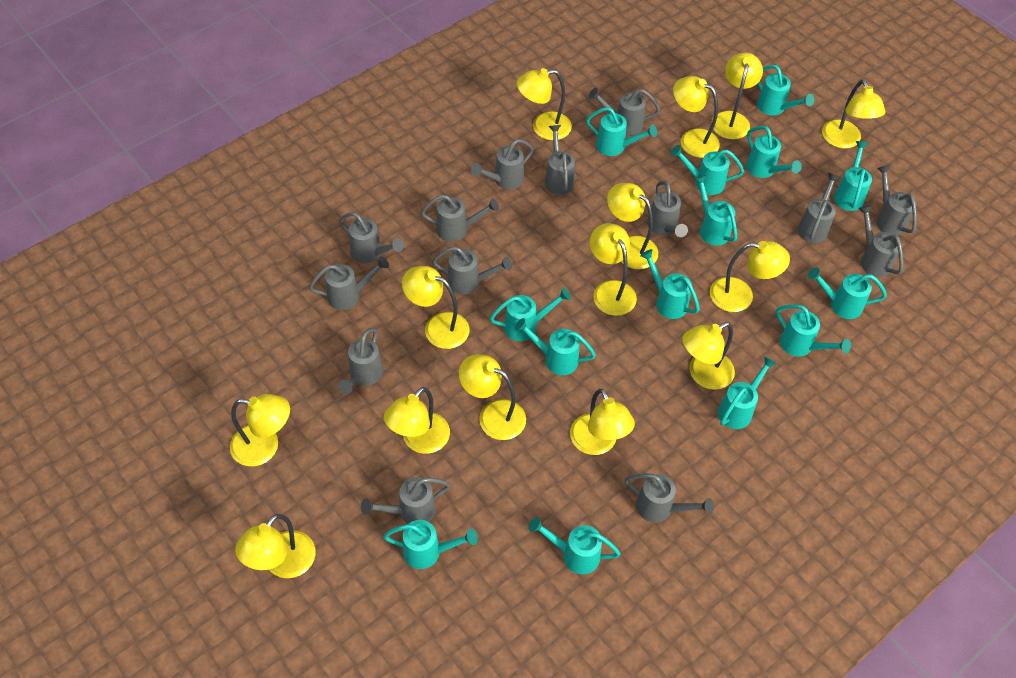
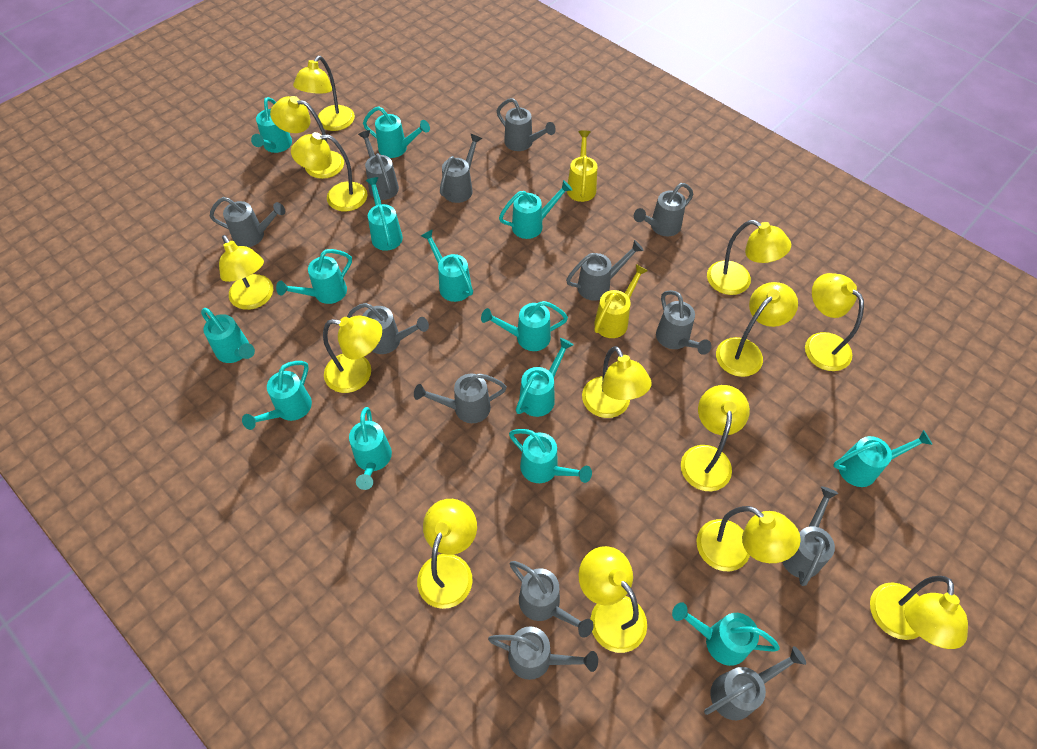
grey watering can: [309,256,389,310] [338,328,383,394] [339,212,404,263] [361,477,450,524] [421,194,499,242] [432,246,512,294] [471,139,534,189] [545,125,575,195] [589,88,660,135] [625,473,714,523] [647,181,688,237] [798,173,840,243] [858,205,904,277] [876,165,917,236] = 14 -> [210,197,285,247] [347,303,429,354] [358,130,399,200] [414,373,507,423] [440,134,482,203] [488,626,598,680] [497,98,556,151] [510,561,594,638] [566,240,644,301] [634,183,693,236] [656,290,711,355] [704,646,806,721] [782,486,838,586] = 13
yellow watering can: none = 0 -> [567,130,597,202] [594,264,648,338] = 2

